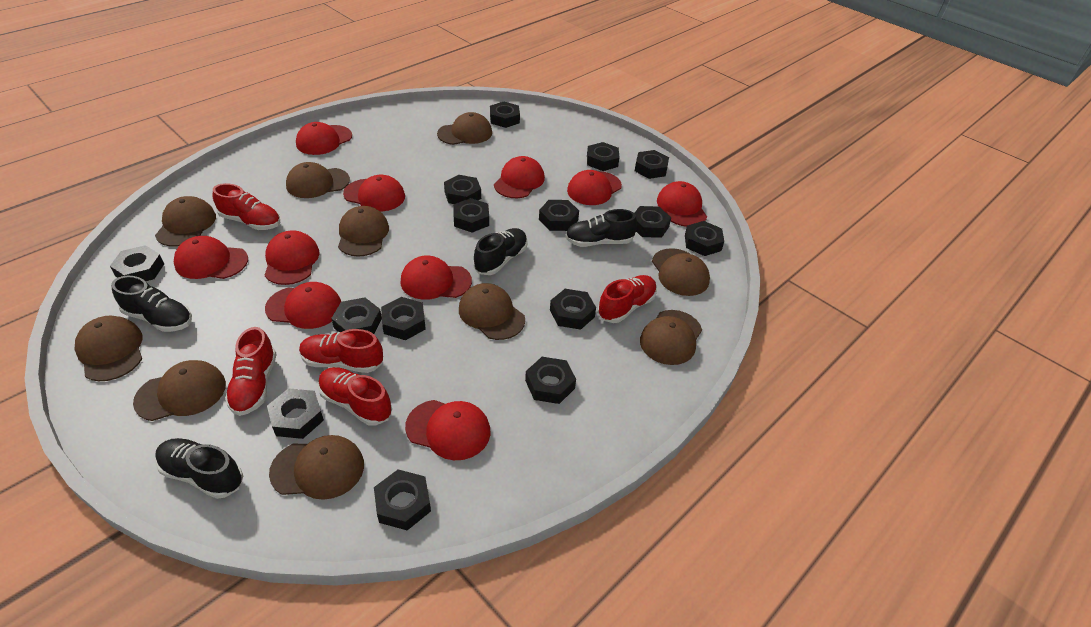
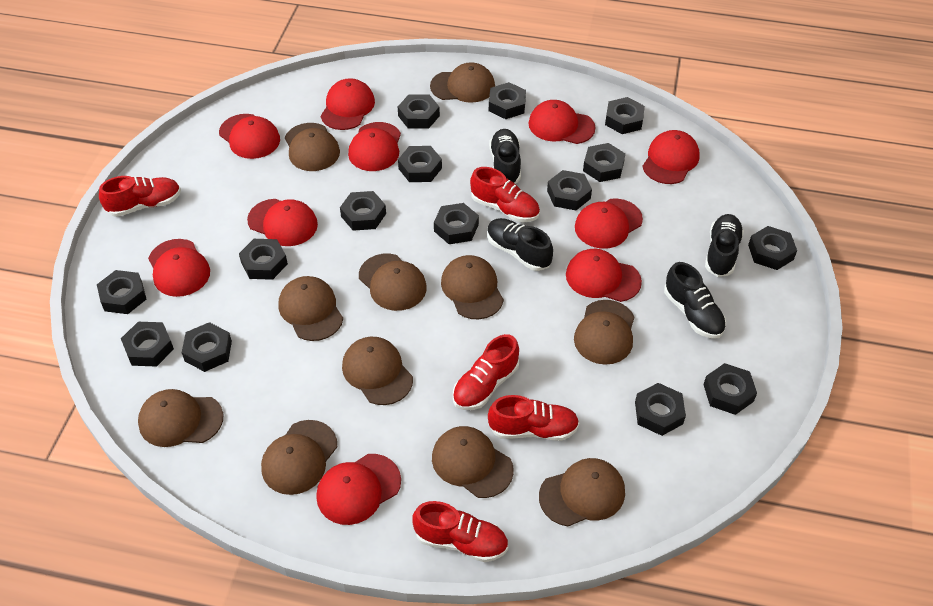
brown cap: [75,316,142,381] [133,360,226,421] [155,196,216,247] [269,435,364,500] [286,162,350,198] [338,206,389,257] [437,112,492,145] [459,283,525,340] [640,310,702,365] [652,248,710,296] = 10 -> [138,389,223,447] [261,420,337,495] [279,276,343,341] [285,123,340,171] [342,337,413,405] [359,254,427,311] [430,62,495,103] [432,426,514,498] [441,255,504,319] [539,458,625,527] [574,300,634,365] = 11

